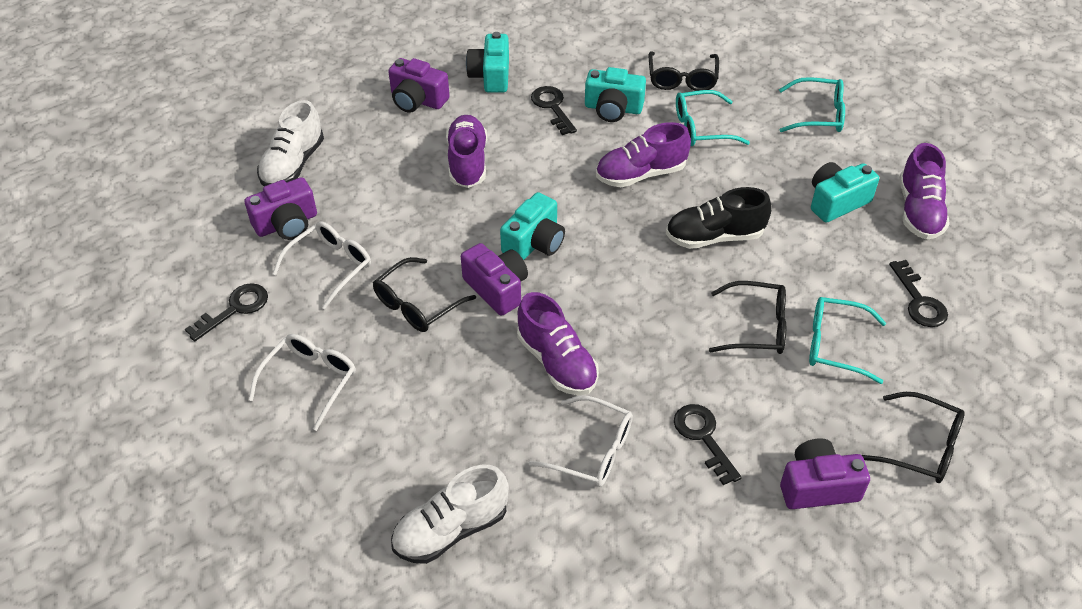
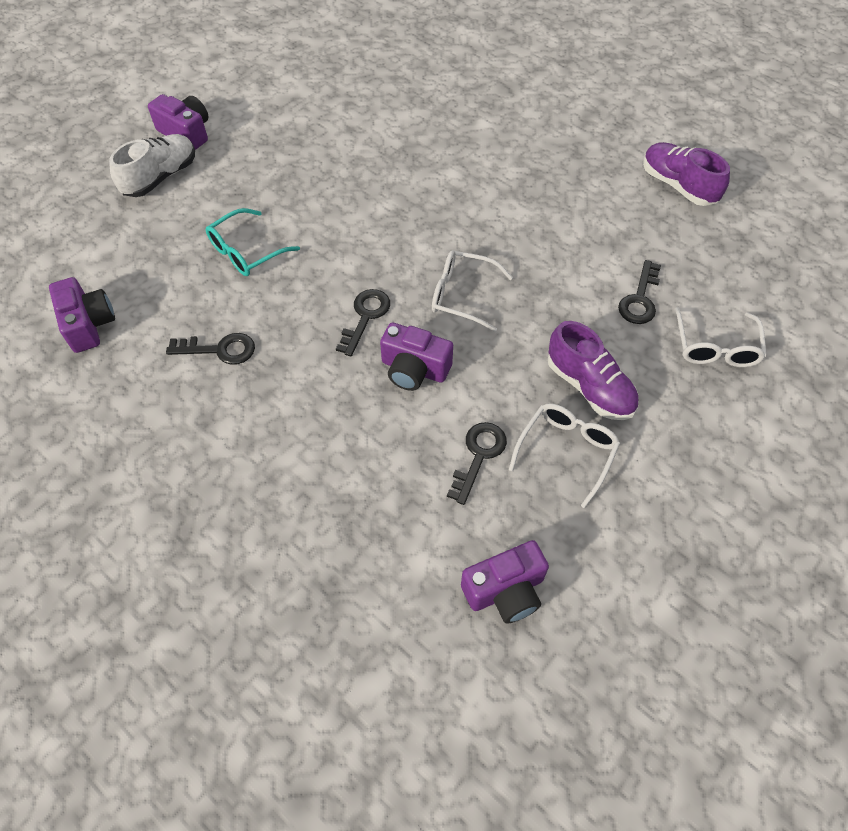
black glasses: [373,257,476,332] [649,51,719,91] [709,281,786,354] [862,392,965,483] = 4 -> none = 0
black shoe: [666,187,771,249] = 1 -> none = 0
purple shoe: [446,115,487,188] [517,292,599,395] [596,122,691,188] [899,143,950,240] = 4 -> [548,321,639,420] [643,142,730,206] = 2
turquoise camera: [466,32,509,93] [500,192,565,260] [585,67,646,122] [811,162,879,223] = 4 -> none = 0
turquoise glasses: [676,90,750,146] [779,77,845,132] [809,297,886,384] = 3 -> [206,208,300,276] = 1
white shoe: [257,100,324,186] [391,465,509,564] = 2 -> [109,134,195,197] = 1

